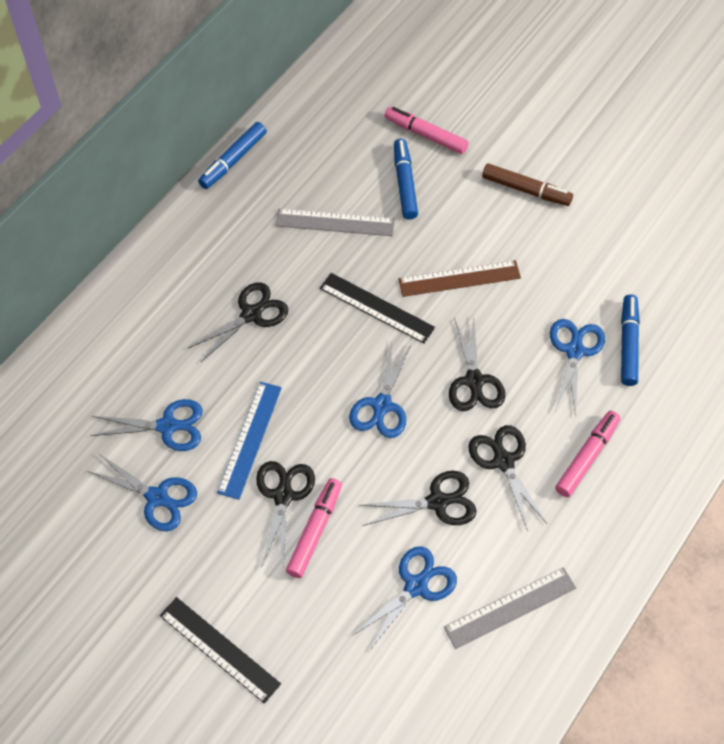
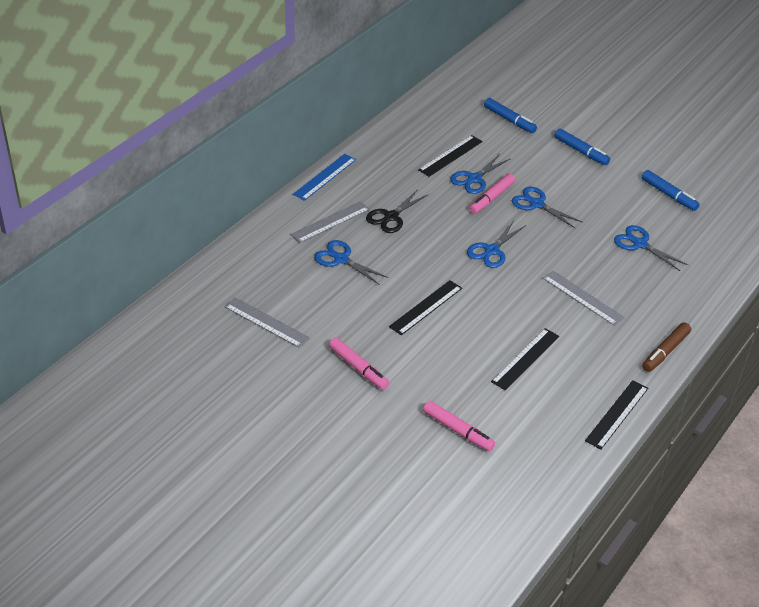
black ruler: [160,597,281,704] [320,273,435,344] = 2 -> [389,280,462,335] [418,135,483,177] [491,328,559,391] [585,380,648,449] = 4
black scissors: [188,283,288,363] [256,461,315,571] [359,471,477,526] [449,318,505,411] [468,425,547,531] = 5 -> [366,189,429,233] = 1
brown ruler: [398,260,521,297] = 1 -> none = 0
grey ruler: [275,209,395,236] [444,567,576,649] = 2 -> [225,297,310,348] [291,201,370,243] [543,271,625,326] = 3

